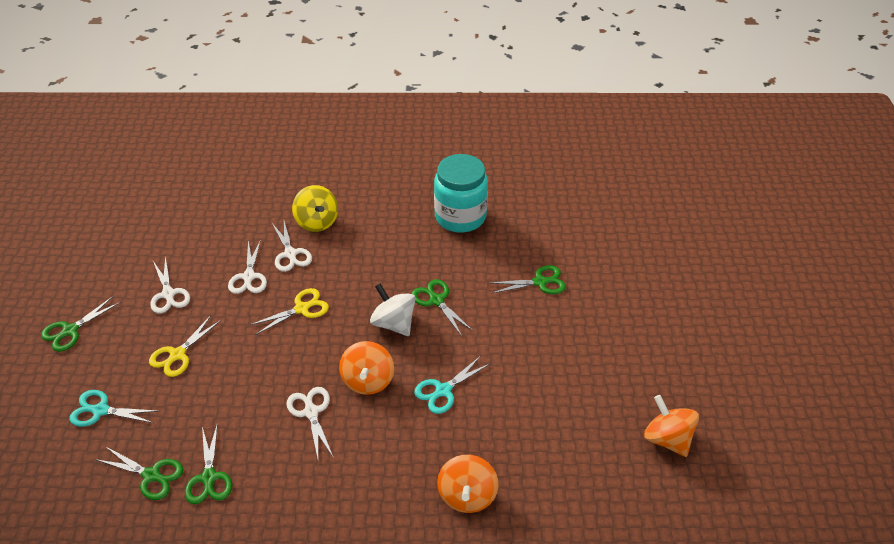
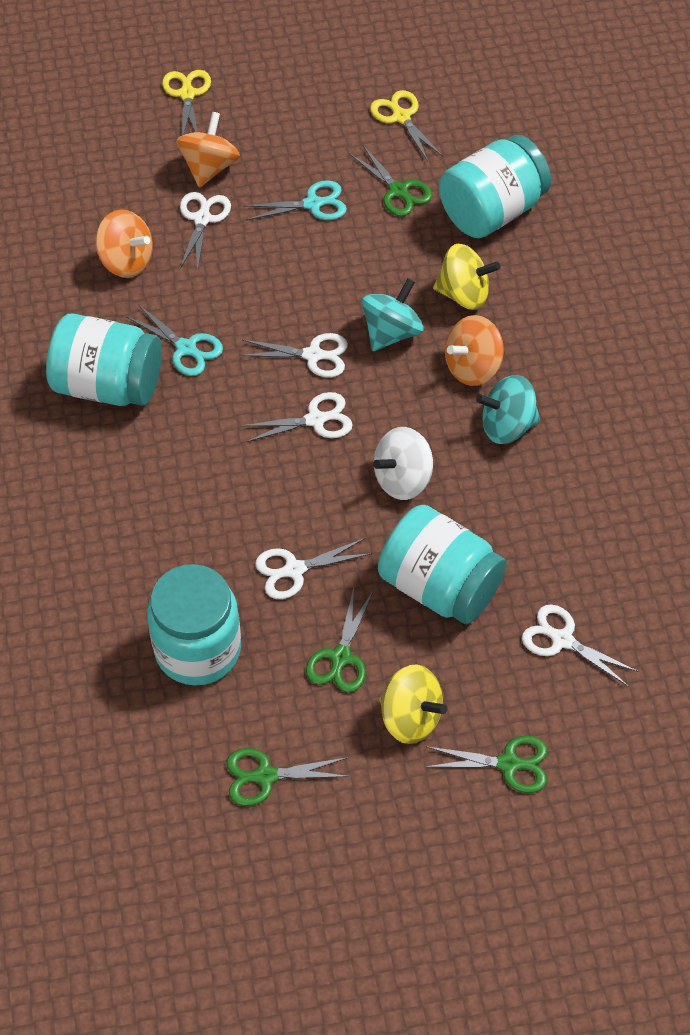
green scissors: [41,296,121,352] [95,446,183,500] [185,423,232,504] [412,279,473,336] [490,265,566,294] = 5 -> [226,748,351,806] [306,588,373,692] [349,145,432,216] [426,735,548,793] = 4
turquoise jar: [434,154,488,233] = 1 -> [46,314,162,406] [147,564,241,686] [378,505,507,624] [439,135,551,238] = 4
turquoise spinning top: none = 0 -> [362,278,424,351] [476,375,540,444] = 2
white scissors: [150,256,190,314] [228,239,267,294] [272,221,312,272] [286,387,334,458] = 4 -> [179,192,231,272] [239,333,348,378] [241,392,353,442] [255,538,372,599] [522,605,639,687] = 5
yellow spinning top: [292,185,338,232] = 1 -> [379,664,447,744] [433,244,500,310] = 2

